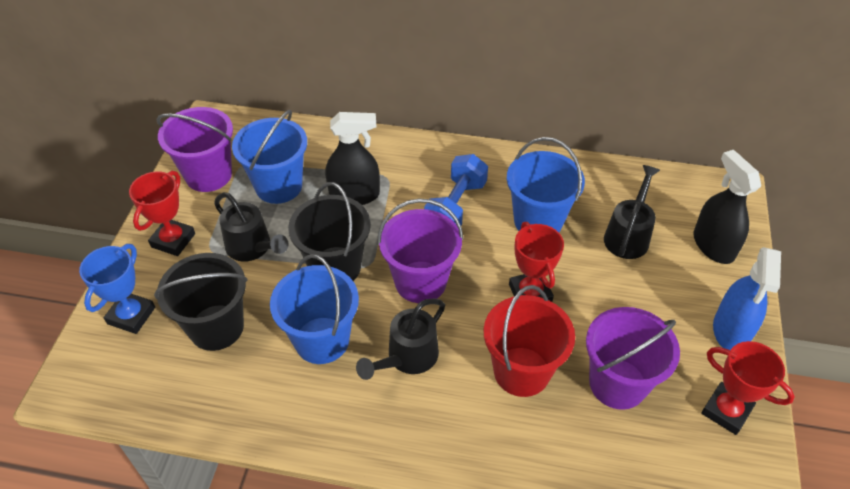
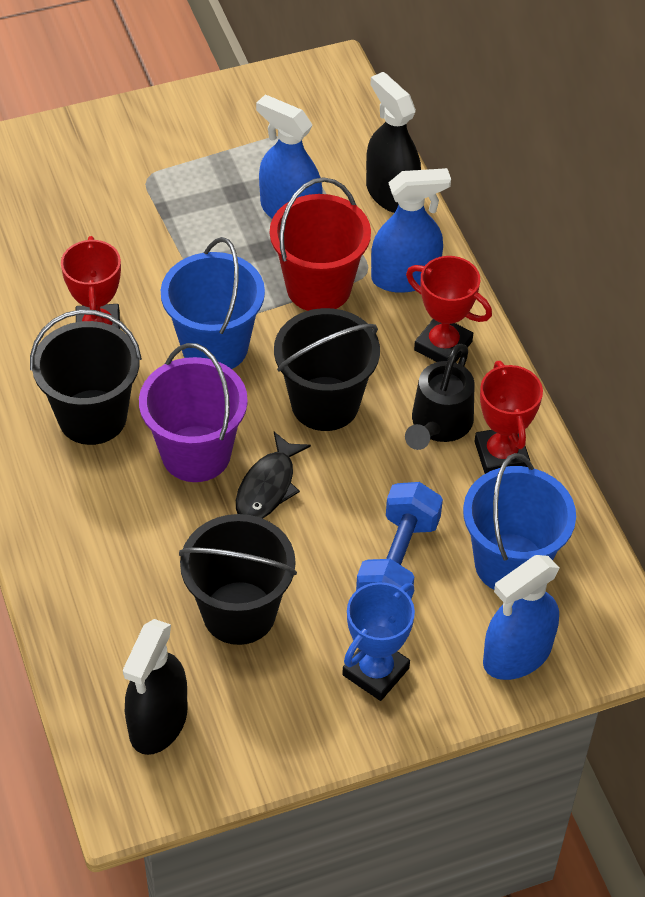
black bucket: [154,253,248,351] [288,182,371,281] = 2 -> [30,309,142,445] [179,514,297,645] [274,308,380,431] = 3
black fish: none = 0 -> [236,432,311,519] = 1
black watering can: [214,192,288,262] [356,299,445,380] [604,165,660,259] = 3 -> [405,344,475,450] = 1
blue bucket: [232,110,307,204] [270,254,359,364] [507,137,585,232] = 3 -> [161,237,265,369] [463,453,576,590] = 2
blue spray bottle: [713,247,781,350] = 1 -> [256,94,323,219] [371,168,451,293] [483,555,560,680] = 3
purple bucket: [156,107,233,192] [377,199,463,303] [586,307,680,410] = 3 -> [139,343,248,482] = 1

